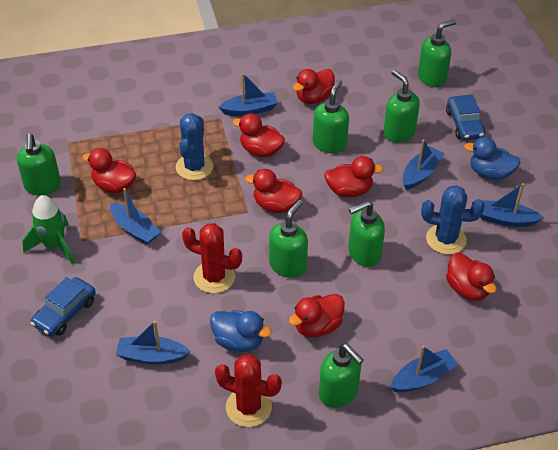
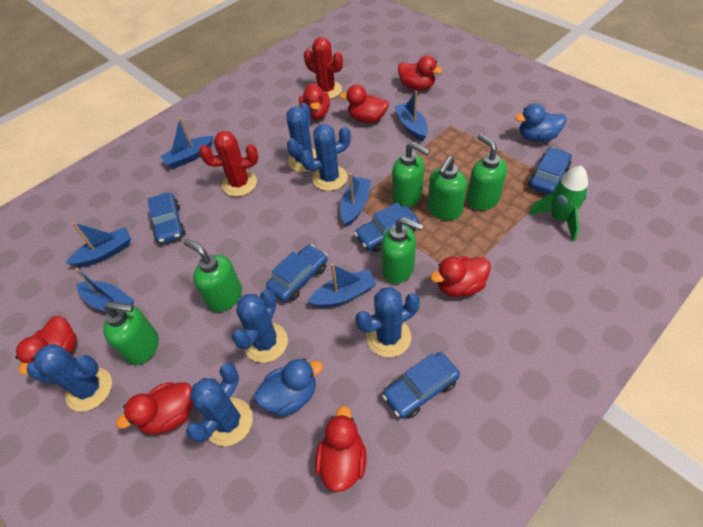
blue cactus: [176,113,213,180] [421,185,485,254] = 2 -> [27,344,112,412] [186,363,253,446] [232,289,288,363] [286,103,317,172] [300,124,351,191] [355,287,420,357] = 6
blue car: [31,277,96,337] [446,94,485,140] = 2 -> [147,192,186,244] [266,244,328,302] [354,203,419,252] [382,352,460,419] [528,147,572,195] = 5
green soap dispenser: [17,134,61,195] [269,200,308,278] [313,80,349,153] [319,344,364,408] [348,201,385,267] [384,70,420,142] [418,20,456,87] = 7 -> [103,302,159,365] [184,239,242,312] [381,217,423,284] [392,142,430,208] [427,156,467,220] [467,134,507,210] = 6

